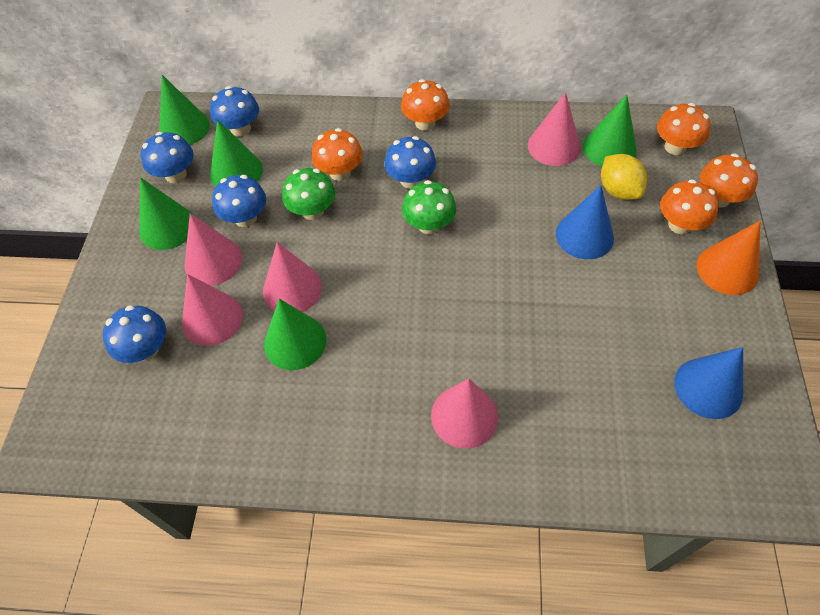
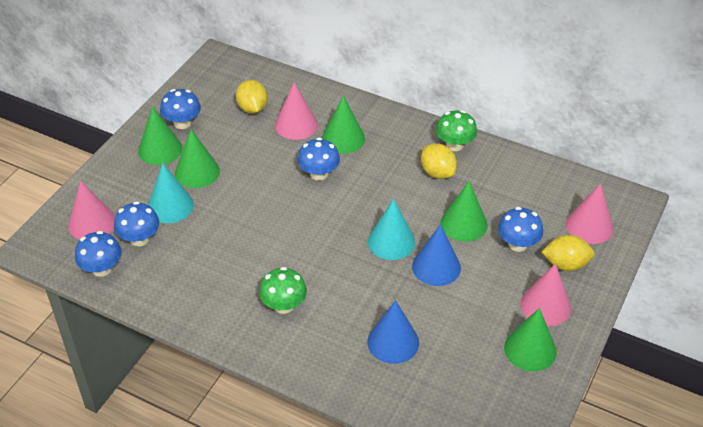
orange cone: [697,221,760,295] = 1 -> none = 0
orange mushroom: [312,128,363,181] [401,79,450,131] [657,103,711,155] [660,179,719,234] [700,153,758,208] = 5 -> none = 0
pink cone: [182,274,243,346] [184,213,242,286] [263,242,322,312] [431,378,498,449] [528,92,581,166] = 5 -> [68,181,115,240] [275,82,318,140] [521,264,571,326] [566,183,614,244] = 4
turquoise cone: none = 0 -> [148,163,194,223] [368,199,416,260] = 2
yellow lemon: [601,154,647,200] = 1 -> [236,80,268,114] [421,143,457,179] [542,235,595,271] = 3

